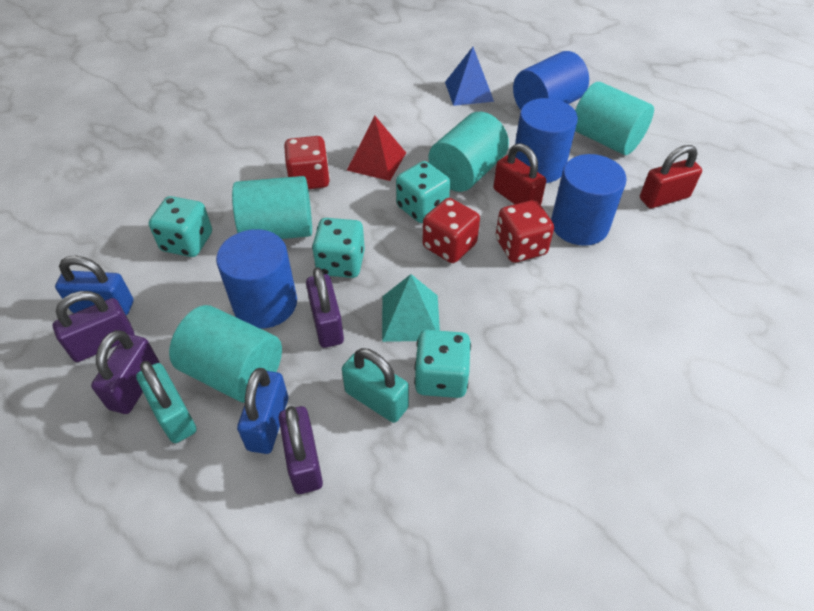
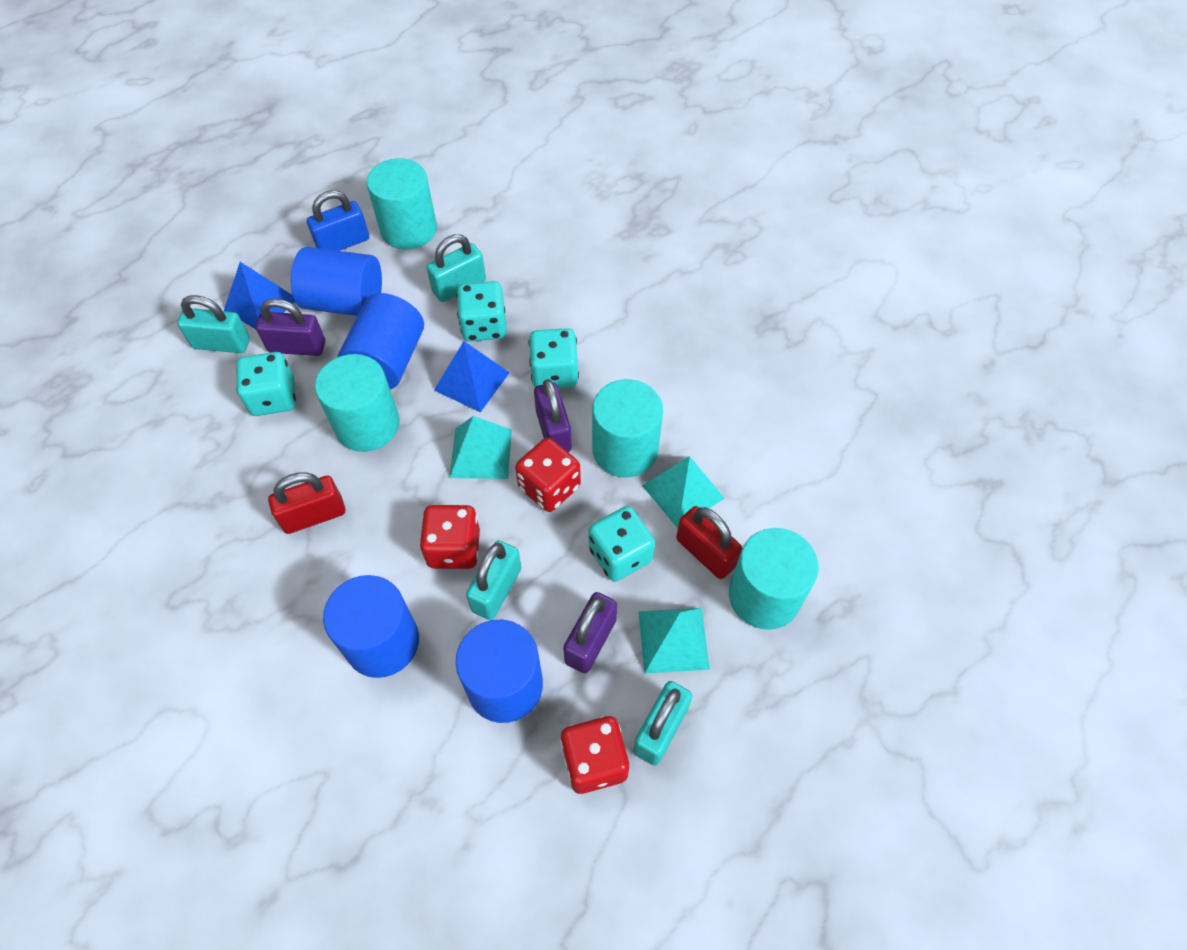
blue padlock: [55,256,133,315] [237,368,288,454] = 2 -> [307,190,369,251] = 1
blue pyramid: [445,47,494,106] = 1 -> [224,262,295,329] [434,341,510,413] = 2
purple padlock: [53,291,135,362] [91,330,160,414] [279,406,323,494] [306,267,344,348] = 4 -> [256,298,325,356] [534,379,572,452] [563,592,617,673] = 3
red pyramid: [347,116,406,181] = 1 -> none = 0
turquoise padlock: [136,361,197,443] [342,348,409,423] = 2 -> [177,295,250,353] [426,234,486,302] [466,541,521,620] [633,681,692,765] = 4
turquoise pyramid: [382,274,440,342] = 1 -> [450,416,512,479] [638,608,710,674] [642,456,725,528] = 3

